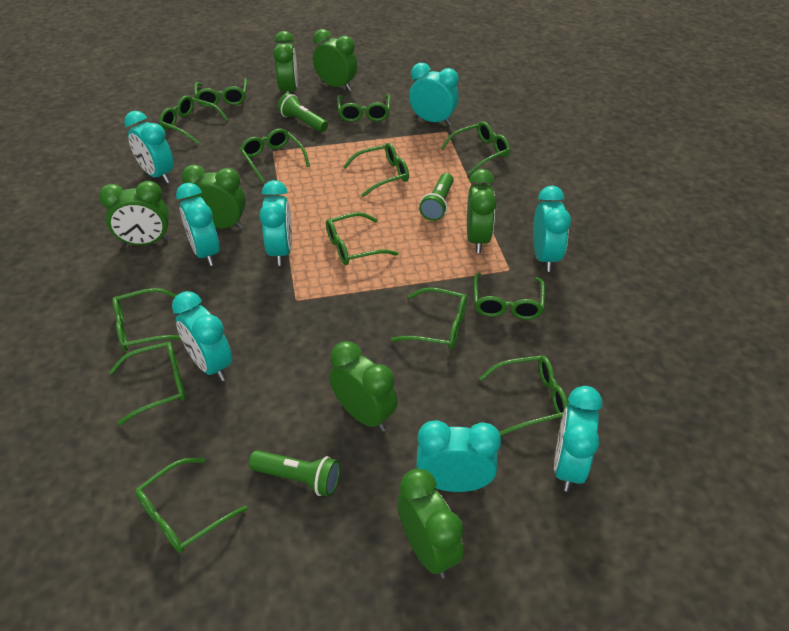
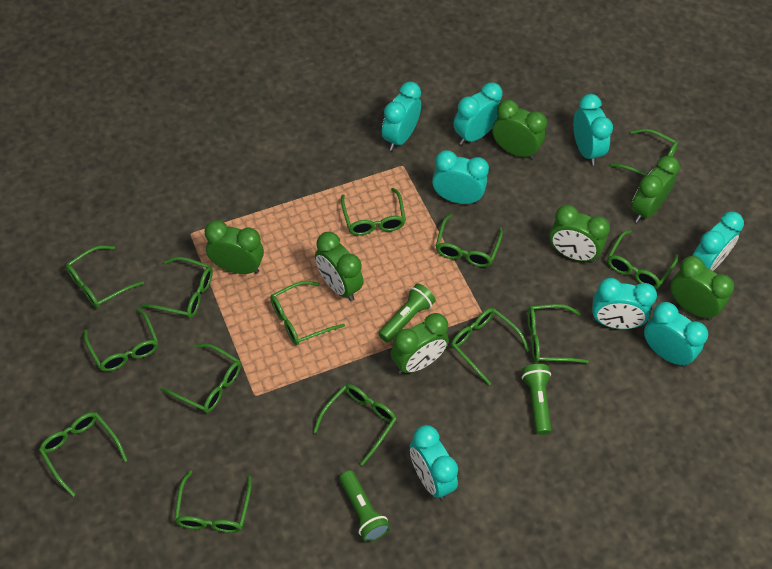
green glasses: [109,342,186,425] [112,288,181,351] [135,458,248,553] [159,96,228,144] [194,79,247,107] [240,128,310,183] [326,212,399,265] [337,94,391,122] [343,143,409,197] [391,287,467,350] [441,121,510,174] [474,273,545,320] [479,356,568,435] = 13 -> [39,412,128,497] [66,245,144,308] [84,308,158,372] [141,257,213,318] [162,344,241,413] [174,470,251,533] [270,281,345,345] [313,384,397,466] [341,188,406,236] [436,214,503,267] [451,308,530,385] [528,304,589,363] [607,230,678,289] [610,128,678,176] = 14

